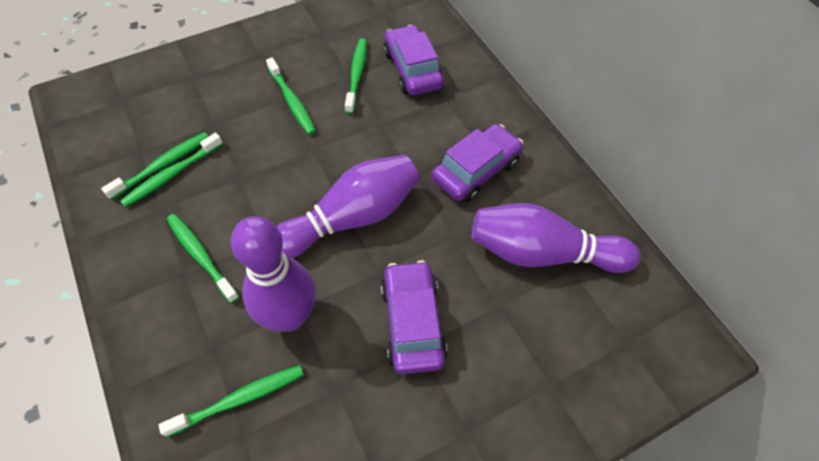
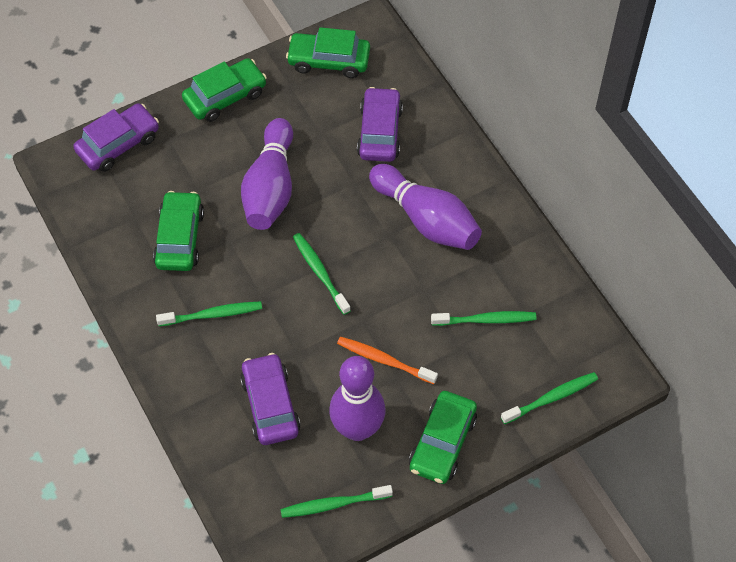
green car: none = 0 -> [153,191,204,271] [182,58,267,122] [286,27,370,78] [409,391,477,484] = 4
green toothbrush: [101,132,209,200] [120,133,223,207] [158,365,304,437] [167,214,239,303] [266,57,316,135] [345,38,367,114] = 6 -> [156,301,262,326] [280,485,393,518] [293,233,351,315] [431,311,537,326] [501,372,598,424] = 5
orange toothbrush: none = 0 -> [337,337,438,384] = 1

